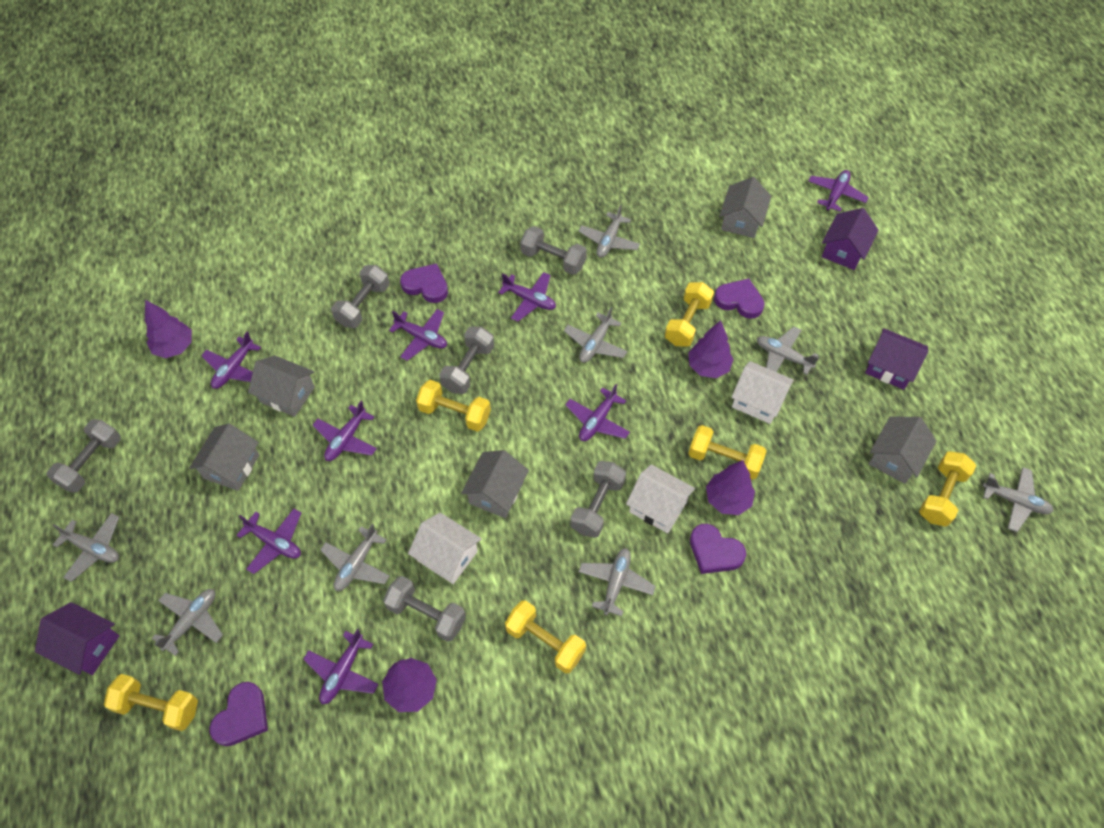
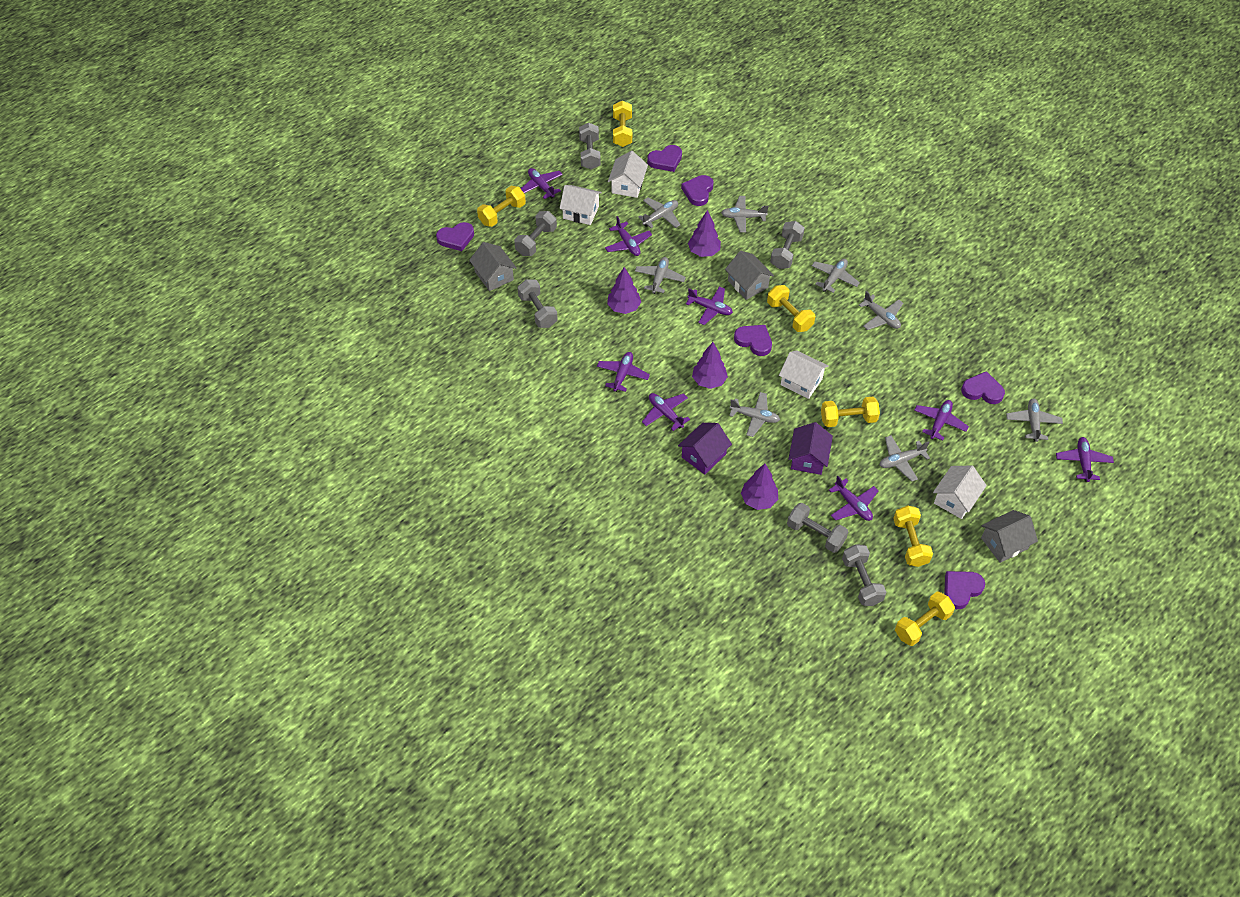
grey house: [189,423,259,491] [248,355,315,417] [461,450,529,518] [720,177,771,238] [869,416,937,484] = 5 -> [469,242,517,291] [725,251,774,300] [981,510,1038,563] = 3
purple heart: [210,682,268,746] [400,263,448,303] [690,524,746,574] [714,279,765,319] = 4 -> [436,222,474,251] [647,145,682,172] [681,175,714,206] [734,325,772,356] [944,571,985,609] [961,371,1005,404] = 6
purple house: [35,602,119,675] [822,208,879,270] [865,328,928,390] = 3 -> [678,423,732,475] [789,422,833,475] = 2
white house: [408,513,481,584] [626,465,695,533] [731,361,794,424] = 3 -> [559,185,602,225] [608,151,648,198] [779,350,829,399] [933,466,987,519] = 4

